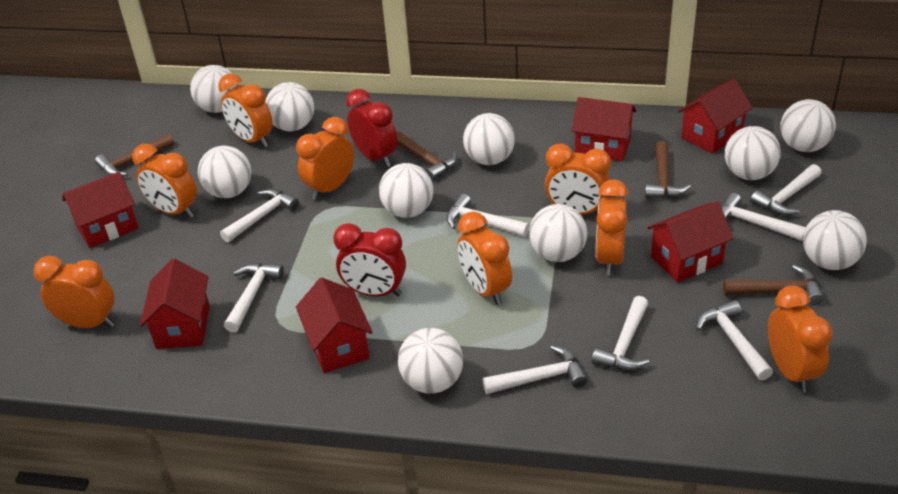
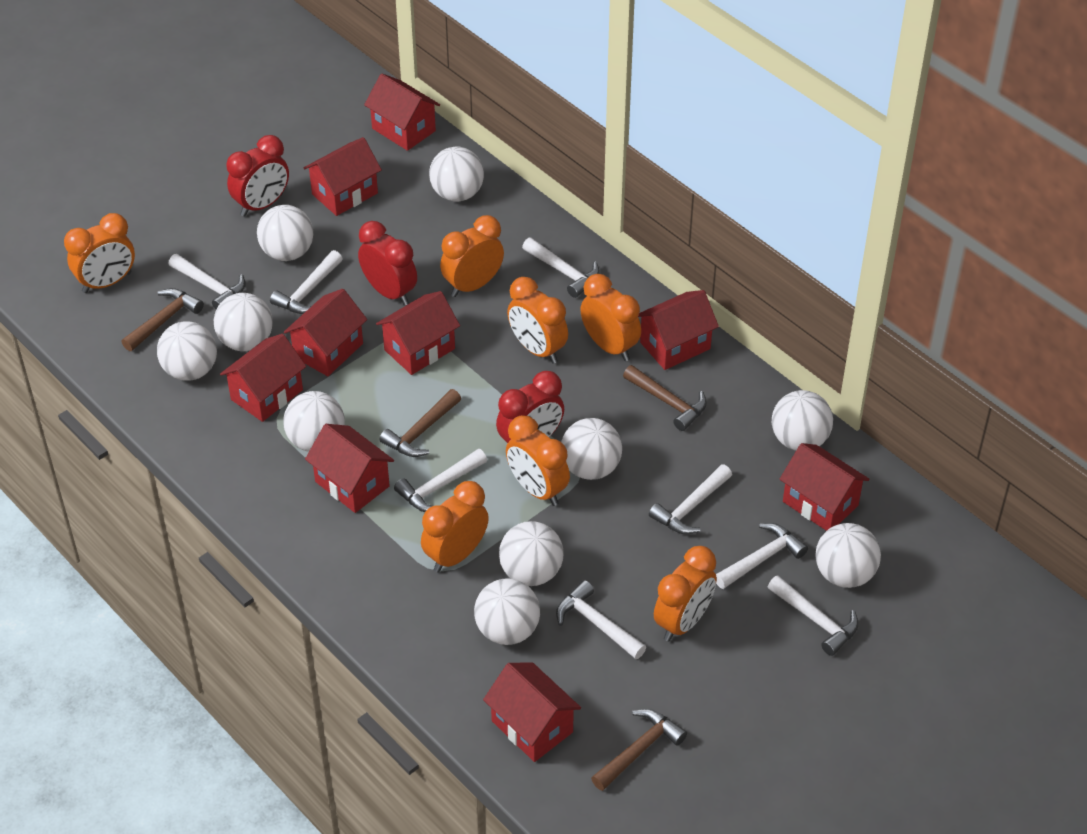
orange clock: [33,256,114,328] [132,144,197,218] [218,74,273,148] [296,117,354,200] [457,211,512,305] [545,144,611,215] [595,179,628,275] [768,286,833,392] = 8 -> [64,213,135,293] [421,481,489,573] [440,215,504,297] [506,415,570,506] [507,277,568,364] [580,274,641,361] [654,546,717,641] = 7
red clock: [333,223,406,297] [346,89,398,167] = 2 -> [226,135,289,217] [358,221,417,306] [496,371,564,443] = 3
red house: [62,172,139,248] [140,258,210,349] [296,278,373,373] [571,97,636,161] [647,201,734,282] [678,79,753,154] = 6 -> [220,334,306,422] [284,289,367,376] [304,137,382,216] [305,424,394,513] [364,74,440,151] [376,291,460,375] [483,662,581,762] [638,290,719,370] [779,443,870,531] = 9

